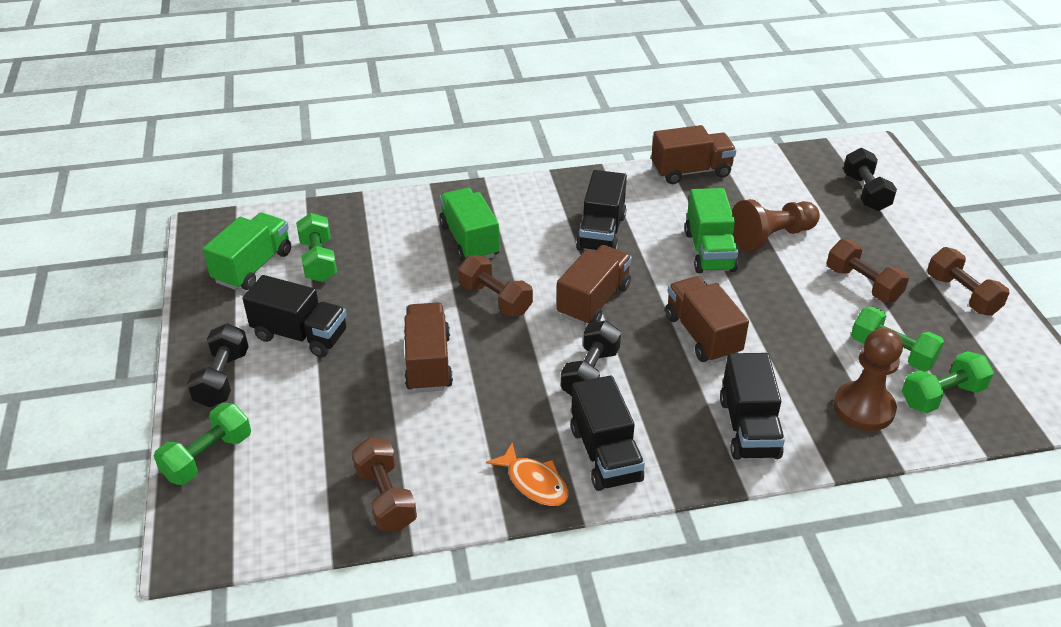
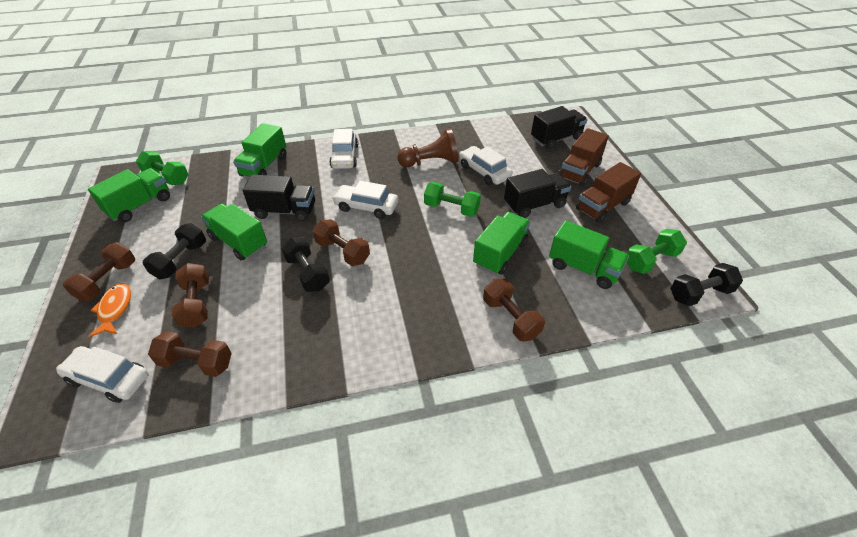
black truck: [242,275,347,357] [571,375,645,491] [576,170,627,251] [720,353,785,460] = 4 -> [243,175,315,222] [504,169,571,218] [531,106,587,149] = 3
brown dumbbell: [352,438,417,531] [458,255,533,317] [827,239,909,302] [927,247,1010,316] = 4 -> [63,242,135,302] [148,331,232,377] [172,263,209,328] [313,219,370,266] [483,279,545,342] = 5
brown pawn: [732,199,820,251] [834,328,903,431] = 2 -> [397,128,459,167] = 1
brown truck: [404,303,453,392] [556,245,632,326] [651,125,736,184] [665,276,749,363] = 4 -> [559,128,609,186] [576,162,641,223] = 2
green dumbbell: [154,403,251,485] [296,213,337,282] [851,306,944,371] [902,351,994,413] = 4 -> [136,151,189,185] [424,182,481,217] [627,229,687,274] = 3
green truck: [203,213,291,290] [439,188,499,262] [685,188,738,273] = 3 -> [88,168,170,222] [201,204,267,261] [233,123,286,177] [473,212,530,275] [549,221,629,289] = 5
white car: none = 0 -> [56,346,149,403] [329,129,358,169] [332,181,398,219] [459,146,512,185] = 4

